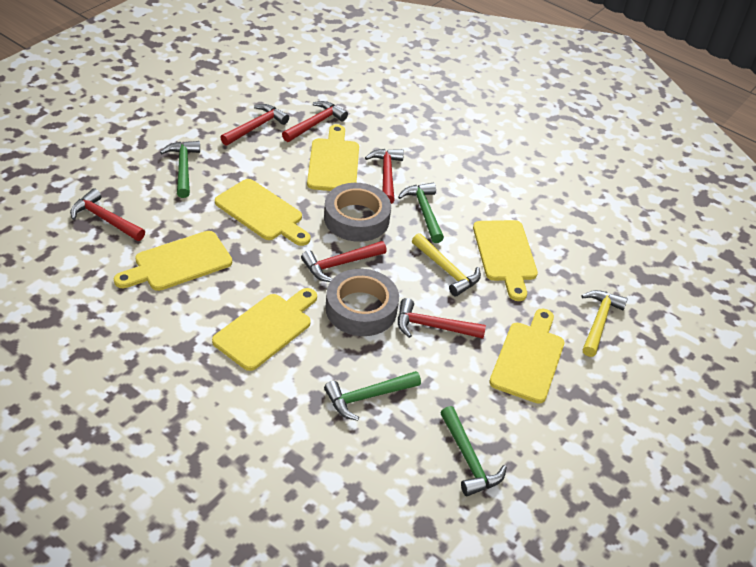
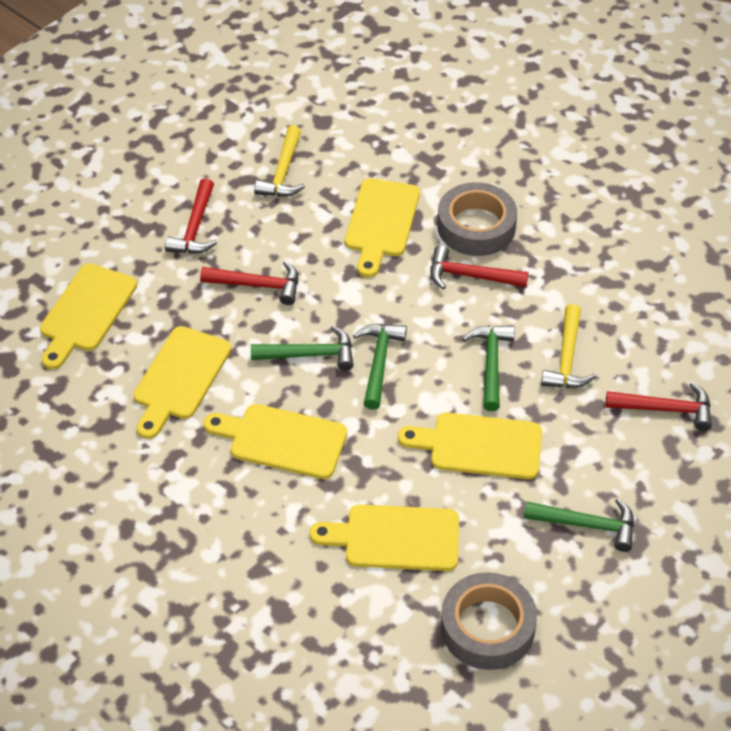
red hammer: [70,188,145,241] [220,104,289,146] [282,101,348,142] [301,241,387,282] [365,149,404,204] [398,298,486,339] = 6 -> [165,178,217,254] [200,261,298,305] [431,246,529,290] [606,382,712,431] = 4

